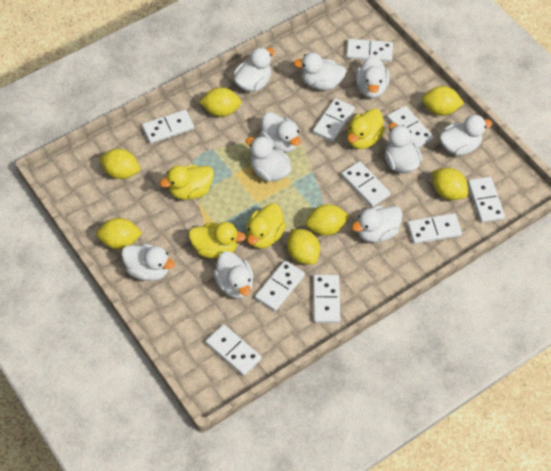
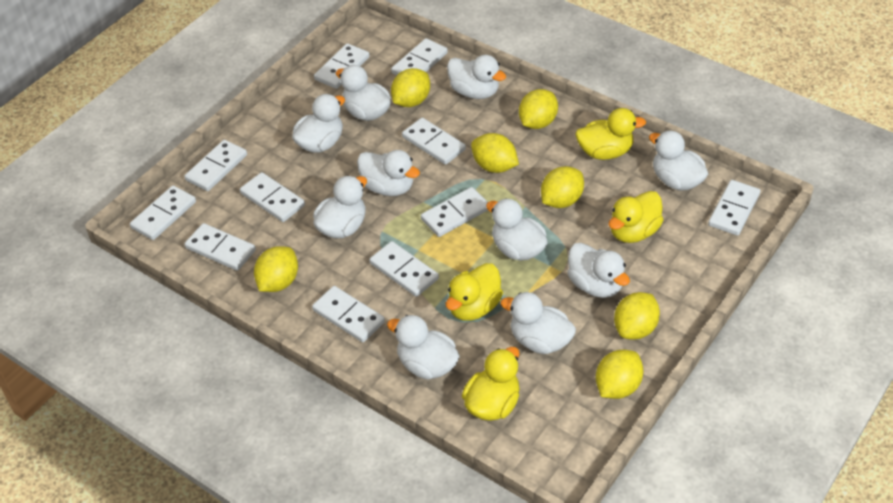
white domino: [142,110,194,144] [206,324,262,376] [255,260,305,311] [313,98,355,142] [313,275,340,323] [341,161,391,207] [346,39,393,62] [387,106,434,148] [407,213,462,244] [468,177,505,223] = 10 -> [130,185,196,240] [185,140,247,191] [185,223,256,271] [240,172,305,222] [312,286,385,342] [314,43,369,89] [370,241,439,297] [391,38,448,75] [402,118,466,165] [421,187,488,237] [708,180,760,236] = 11

